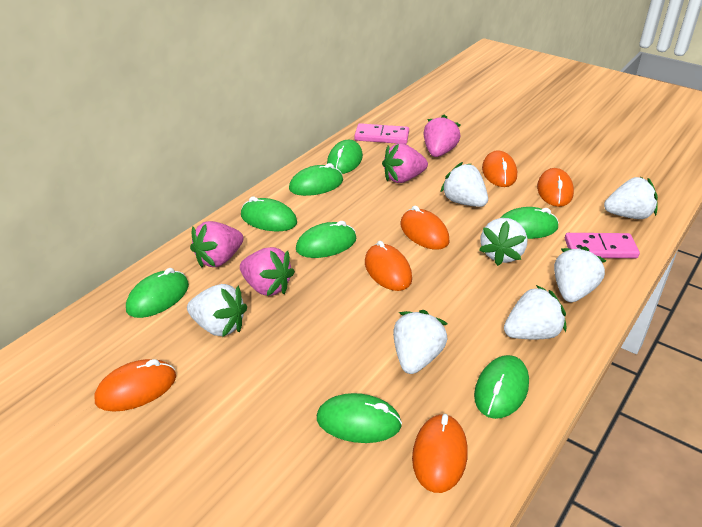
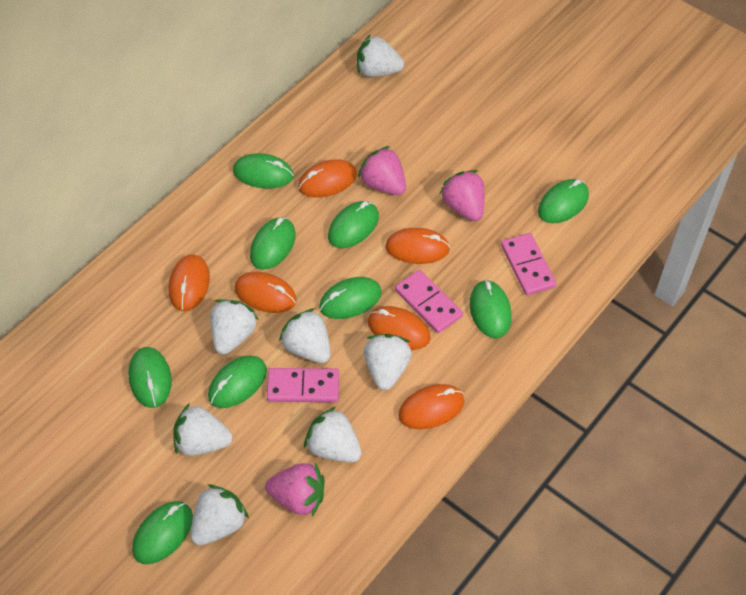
green mouse: [126,268,189,318] [241,197,297,231] [289,163,343,196] [296,221,356,258] [317,393,402,443] [327,140,363,174] [474,355,529,419] [500,207,559,239] = 8 -> [128,347,172,408] [132,501,193,564] [208,355,267,408] [233,153,294,189] [250,217,296,270] [319,277,382,319] [328,201,379,248] [469,280,512,338] [538,179,589,223] = 9
pink domino: [354,123,409,144] [565,233,640,258] = 2 -> [267,368,339,402] [395,270,463,333] [501,233,557,296] = 3
pink strawberry: [190,221,244,267] [240,247,295,296] [382,143,428,183] [424,114,461,157] = 4 -> [265,463,324,516] [358,146,406,195] [440,170,485,221] = 3

